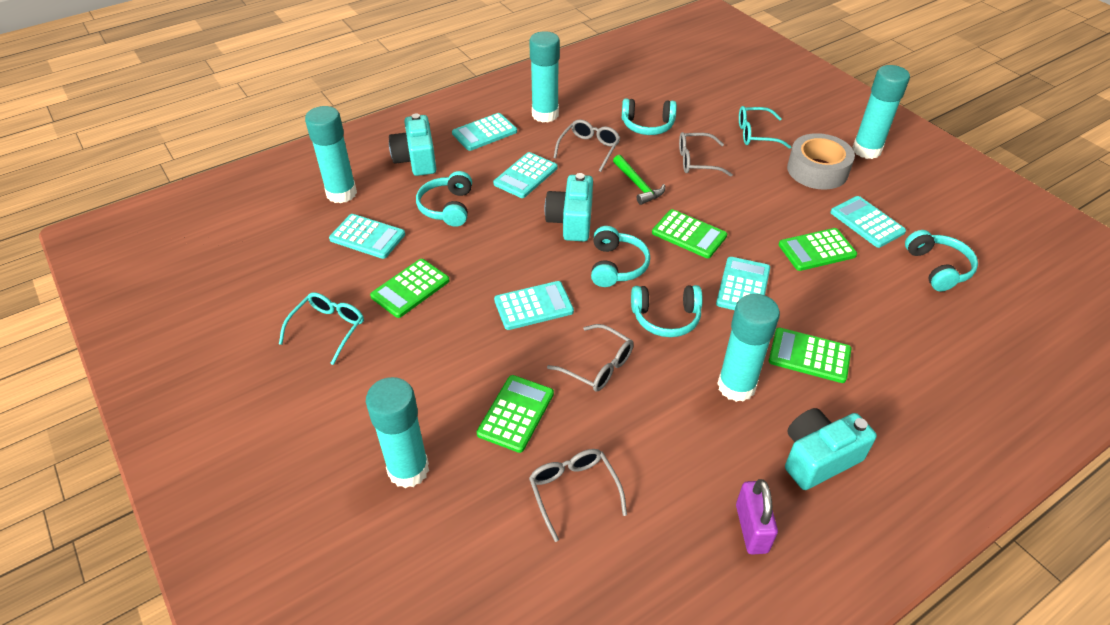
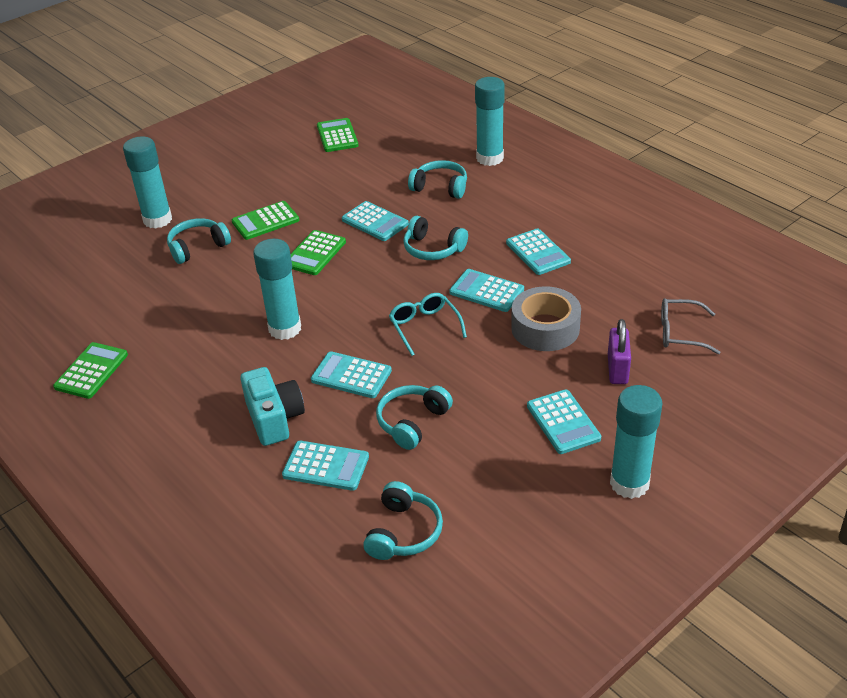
green calculator: [370,259,450,318] [476,375,554,453] [652,209,727,258] [769,328,851,383] [779,228,857,271] = 5 -> [53,342,128,399] [232,201,299,240] [290,230,346,275] [317,118,359,152] = 4
green hammer: [613,155,665,205] = 1 -> none = 0
grey glasses: [529,449,627,542] [547,324,634,392] [553,119,620,172] [679,132,733,176] = 4 -> [661,298,720,354] = 1
turquoise camera: [389,113,436,176] [545,173,593,241] [785,408,877,490] = 3 -> [240,367,305,446] = 1
turquoise glasses: [279,292,364,365] [739,106,791,149] = 2 -> [389,293,467,356] = 1
turquoise glue stick: [305,106,357,203] [366,377,429,488] [529,31,560,123] [717,294,780,402] [852,65,910,159] = 5 -> [123,136,172,229] [253,239,301,340] [475,77,505,166] [610,385,663,499] = 4

